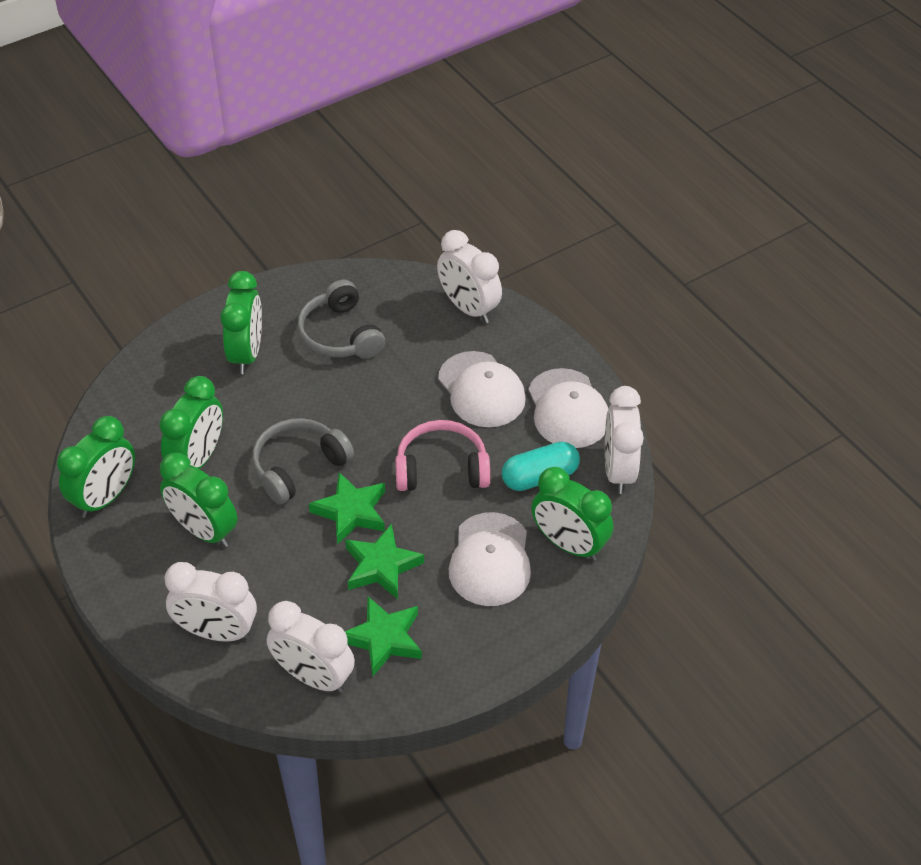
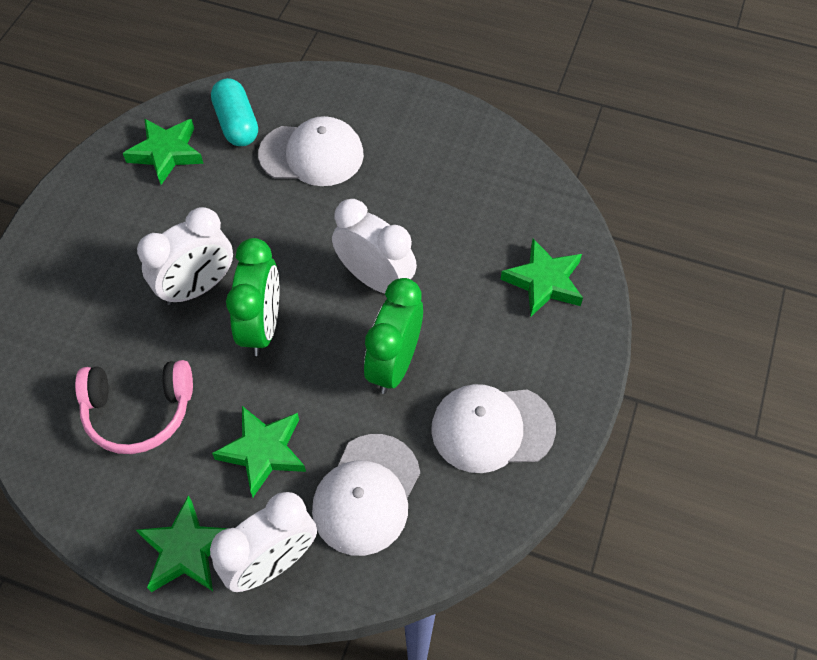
green clock: [57,416,135,518] [159,376,223,469] [160,453,238,547] [220,271,262,374] [531,467,613,561] = 5 -> [226,238,279,356] [364,278,423,394] = 2
green star: [309,472,385,545] [345,524,424,599] [345,597,422,676] = 3 -> [123,118,204,185] [136,495,228,592] [212,406,306,497] [500,239,583,317] = 4
grey headphones: [252,418,354,505] [297,280,385,359] = 2 -> none = 0
white clock: [164,562,257,642] [267,601,355,693] [437,230,502,323] [605,386,644,494] = 4 -> [137,207,233,305] [210,492,317,592] [332,199,417,294] = 3

